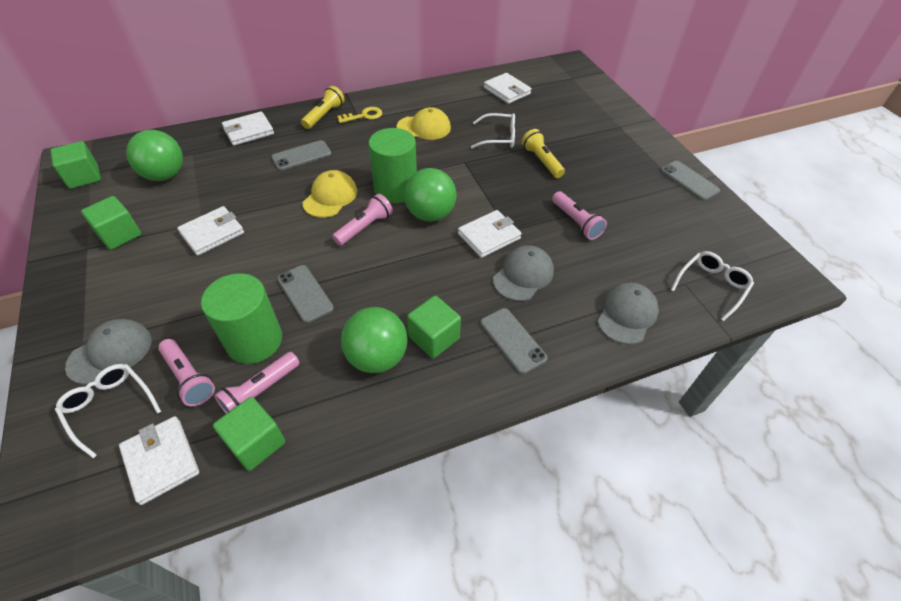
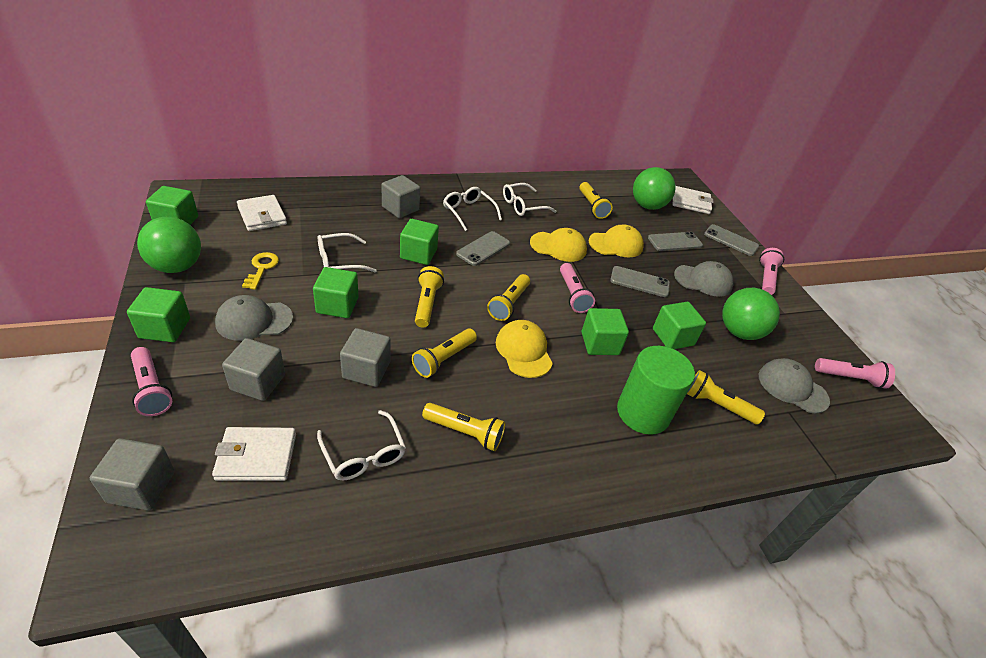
green cube: [50,141,101,189] [81,196,141,250] [213,397,285,471] [407,296,461,359] = 4 -> [127,287,190,342] [146,186,198,225] [313,267,359,318] [400,219,439,265] [582,308,629,355] [653,302,706,349] = 6
green cylinder: [201,273,282,364] [369,128,417,203] = 2 -> [617,346,695,435] = 1
grey cube: none = 0 -> [90,438,175,510] [222,338,285,401] [340,328,391,387] [382,175,420,218] = 4
white glasses: [55,364,161,458] [471,113,515,149] [671,251,754,321] = 3 -> [317,410,406,480] [318,233,377,272] [443,187,502,231] [503,183,556,216] = 4
white wallet: [119,416,199,505] [177,206,244,256] [222,111,274,146] [458,210,522,258] [484,73,532,104] = 5 -> [212,427,296,481] [237,195,287,231] [673,186,714,214] = 3
yellow cap: [303,170,358,218] [396,107,451,140] = 2 -> [496,320,553,378] [530,228,587,262] [589,225,644,258] = 3
yellow flashlight: [301,86,345,129] [522,129,565,178] = 2 -> [412,328,477,378] [415,266,444,328] [422,403,505,451] [487,274,530,321] [579,182,613,219] [687,370,765,424] = 6

